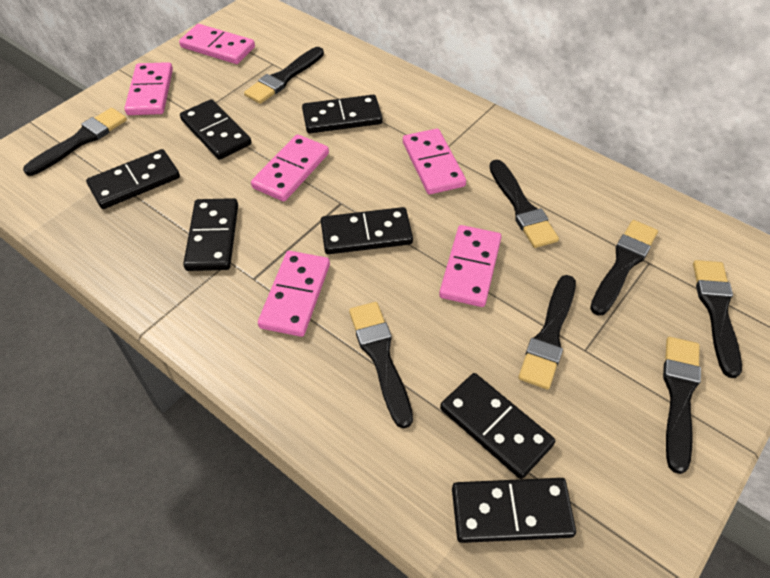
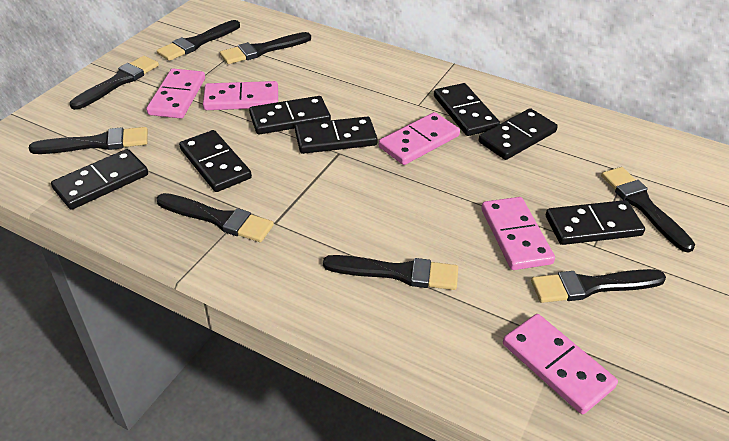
pink domino: [124,62,173,115] [179,24,255,64] [251,134,329,202] [258,251,330,337] [403,129,466,194] [439,225,502,307] = 6 -> [146,68,205,119] [203,81,278,110] [379,112,460,165] [481,197,555,270] [503,314,618,414] = 5

